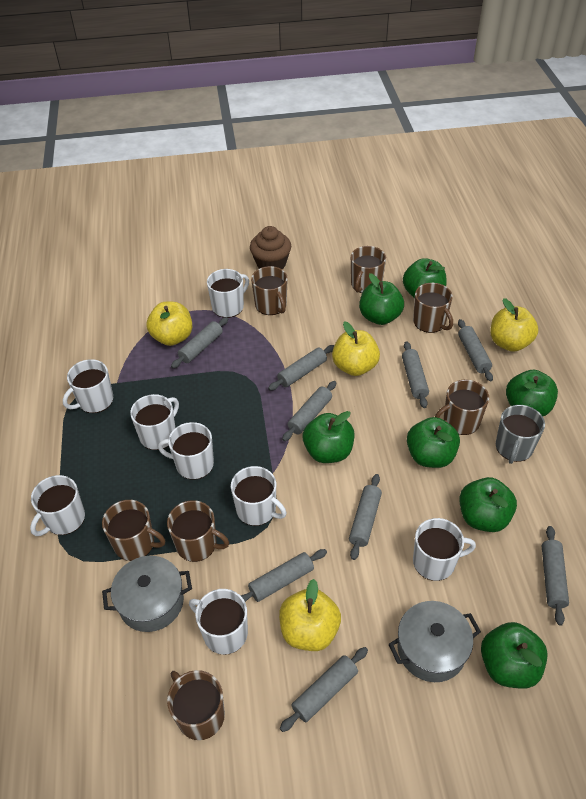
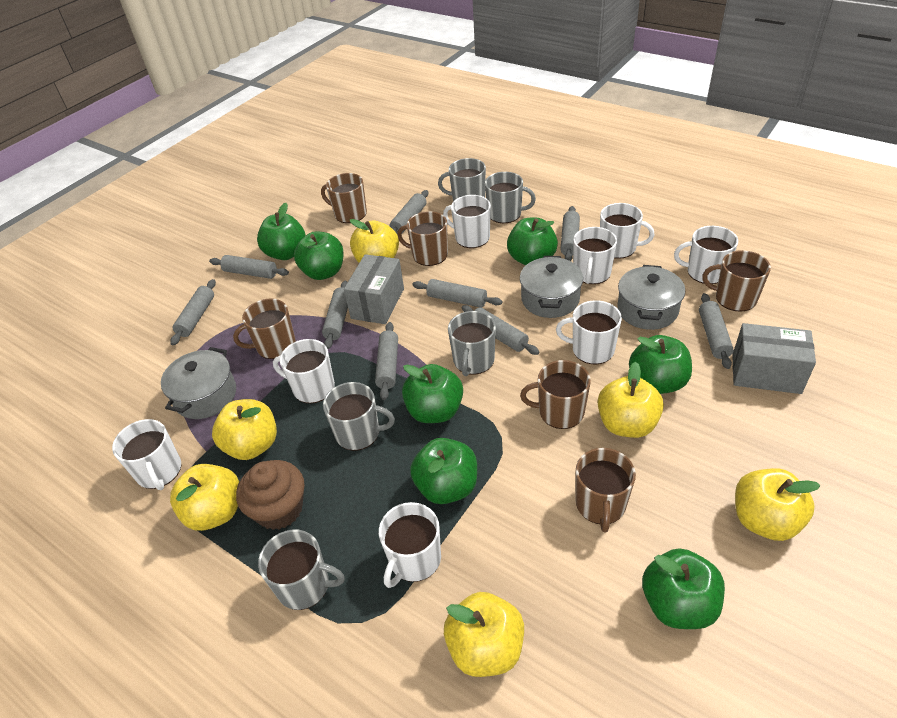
brown mug: [102,500,165,561] [167,500,229,562] [167,670,225,740] [251,266,288,315] [351,246,386,293] [413,283,453,333] [435,380,489,435] = 7 -> [233,298,296,359] [321,173,367,223] [397,211,448,266] [520,360,591,429] [575,448,636,533] [702,250,771,312] = 6
grey box: none = 0 -> [344,254,404,324] [732,323,816,394] = 2
grey mug: [496,405,545,464] = 1 -> [258,530,345,610] [323,382,395,451] [438,158,486,201] [448,311,496,376] [485,172,536,223] = 5
grey pot: [102,556,192,632] [389,601,481,682] = 2 -> [161,347,236,419] [520,256,583,318] [617,265,685,330] = 3
yellow apple: [146,302,192,346] [279,579,341,651] [332,321,380,376] [490,298,538,352] = 4 -> [170,464,239,531] [212,399,277,460] [350,219,399,263] [444,592,524,677] [598,362,664,438] [735,468,820,541] = 6

